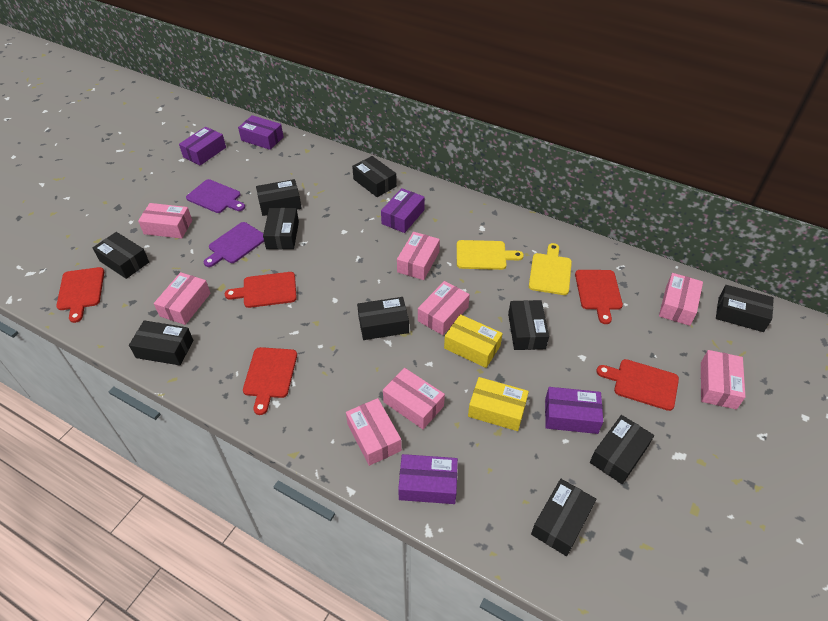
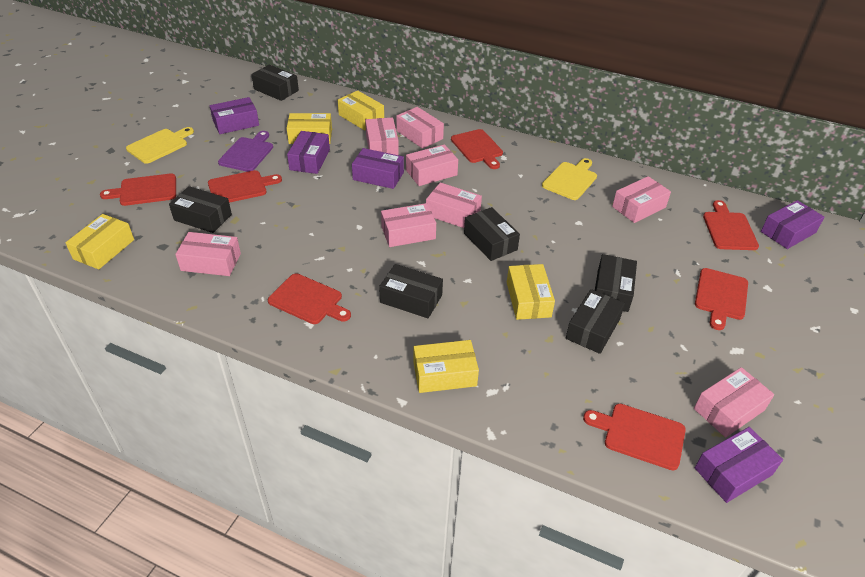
black box: [93,232,149,279] [129,320,193,365] [256,179,302,216] [263,208,299,249] [352,156,397,197] [357,297,409,340] [508,300,549,350] [531,479,596,556] [590,415,654,484] [716,285,774,332] = 10 -> [169,186,232,233] [251,64,299,101] [379,264,443,318] [464,207,520,261] [566,289,625,354] [595,254,637,312] = 6
purple cutting board: [186,179,245,213] [204,222,264,267] = 2 -> [218,131,273,172] = 1
red cutting board: [56,267,104,323] [225,272,297,308] [243,347,297,415] [575,270,623,324] [596,359,679,411] = 5 -> [100,173,176,206] [208,170,282,203] [268,273,351,324] [451,129,503,169] [583,404,686,470] [695,268,748,330] [703,200,759,250] = 7
yellow box: [444,314,503,368] [468,377,529,431] = 2 -> [65,214,134,270] [287,113,332,144] [338,91,384,130] [413,340,479,393] [507,264,555,320] = 5

